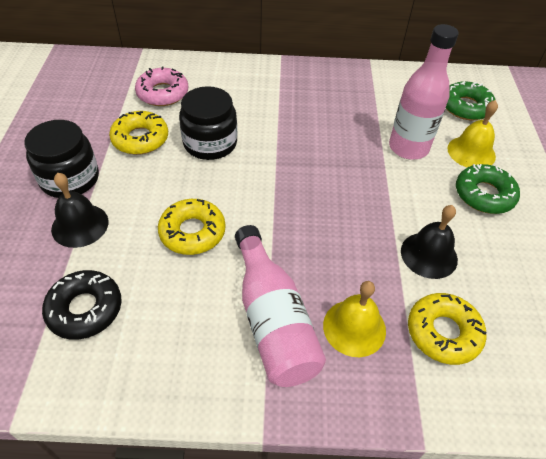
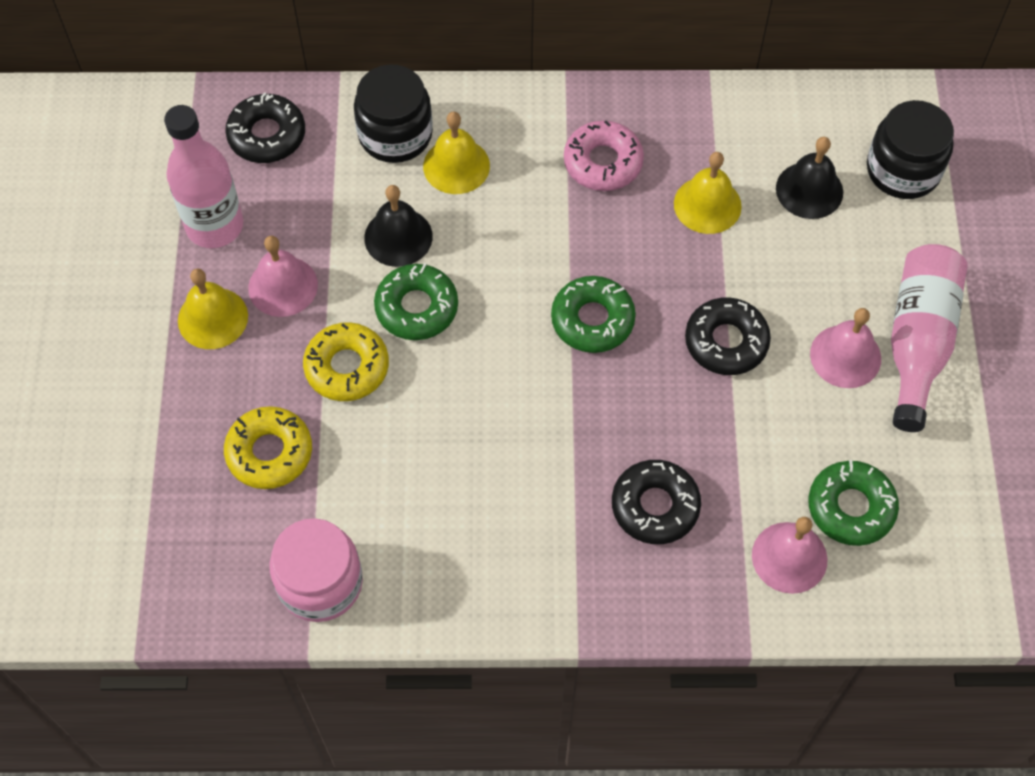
black donut: [42,270,122,340] = 1 -> [225,92,305,163] [612,460,701,544] [685,297,771,375] = 3
green donut: [446,81,496,120] [456,164,520,214] = 2 -> [374,263,458,340] [551,276,636,353] [809,460,899,546] = 3
pink bell: none = 0 -> [248,236,318,317] [752,517,828,594] [810,308,881,388] = 3
pink jar: none = 0 -> [269,518,363,622] = 1
yellow bell: [323,281,386,357] [447,100,498,167] = 2 -> [178,269,248,349] [423,112,490,194] [674,152,742,234] = 3
yellow donut: [109,111,168,155] [158,199,226,255] [408,293,487,365] = 3 -> [224,406,312,489] [303,322,389,401] = 2

